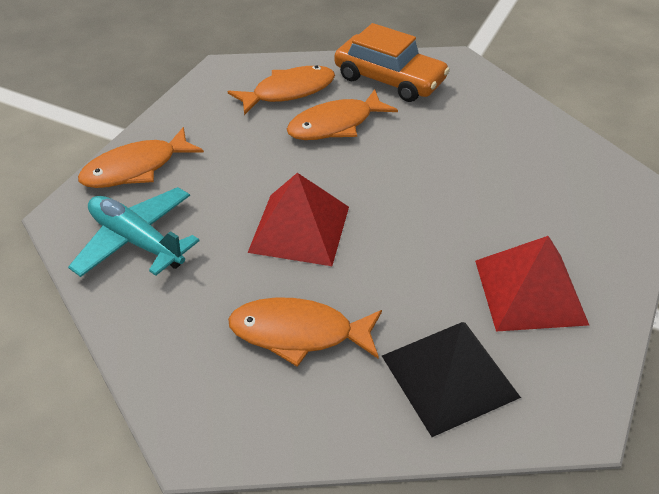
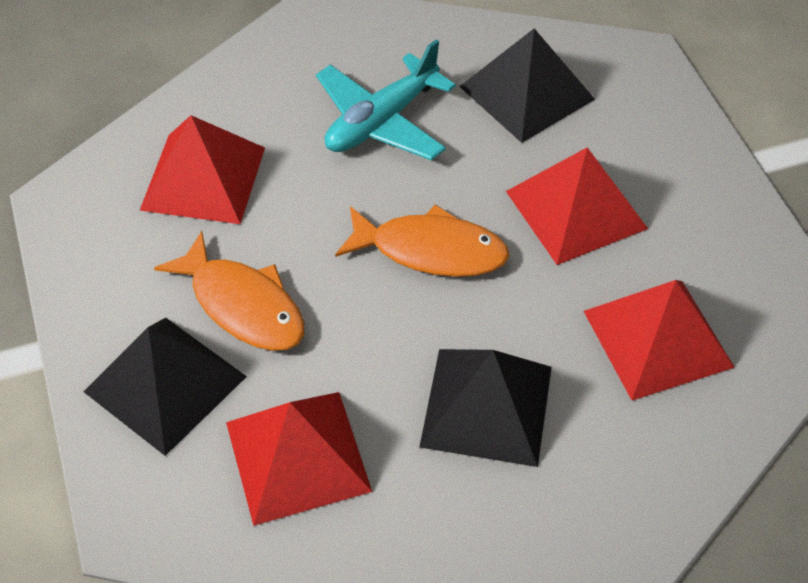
black pyramid: [382,322,521,437] = 1 -> [84,318,247,456] [419,349,552,467] [459,28,595,143] = 3
orange car: [334,23,450,102] = 1 -> none = 0
orange fish: [78,127,204,188] [228,66,335,115] [228,297,382,367] [287,89,398,140] = 4 -> [154,231,304,351] [335,204,509,277] = 2
red pyramid: [248,173,349,266] [475,236,589,332] = 2 -> [139,115,265,224] [226,392,372,526] [506,147,648,265] [584,280,735,400] = 4

